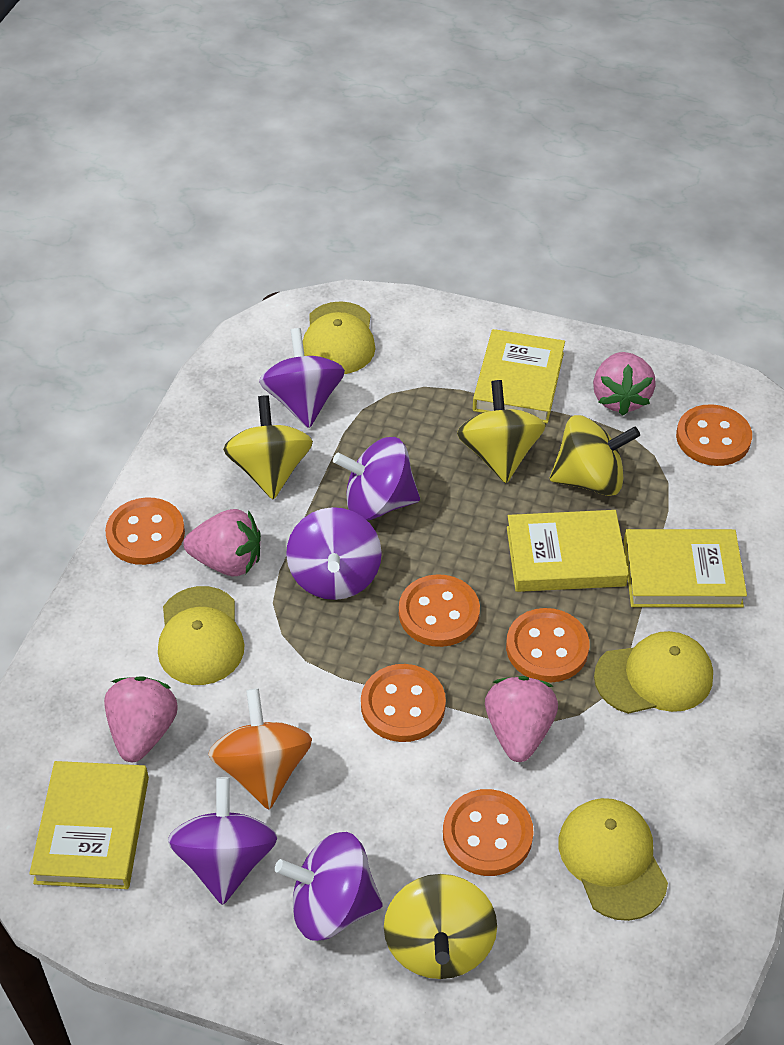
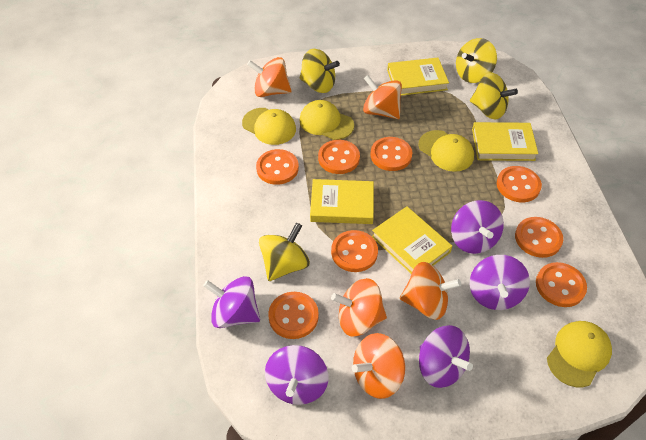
orange button: [105,497,185,565] [361,664,446,742] [399,574,480,647] [443,789,534,876] [506,608,589,682] [676,404,752,466] = 6 -> [256,149,299,185] [268,292,319,339] [318,140,360,174] [331,230,378,272] [370,137,412,171] [497,166,542,202] [515,217,563,258] [536,262,587,307] = 8
orange spinning top: [208,688,312,810] = 1 -> [247,57,292,97] [331,278,387,336] [352,333,405,399] [363,75,402,119] [400,262,461,320] = 5
pink strawberry: [104,676,178,762] [183,509,261,576] [485,676,558,762] [593,352,656,416] = 4 -> none = 0

